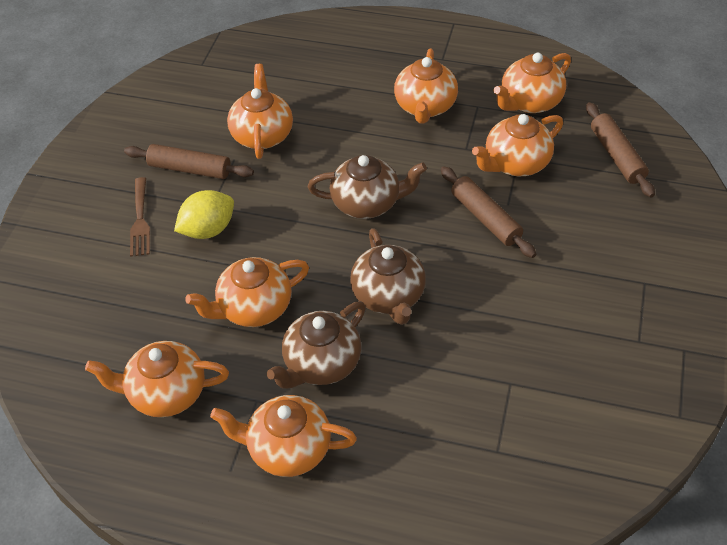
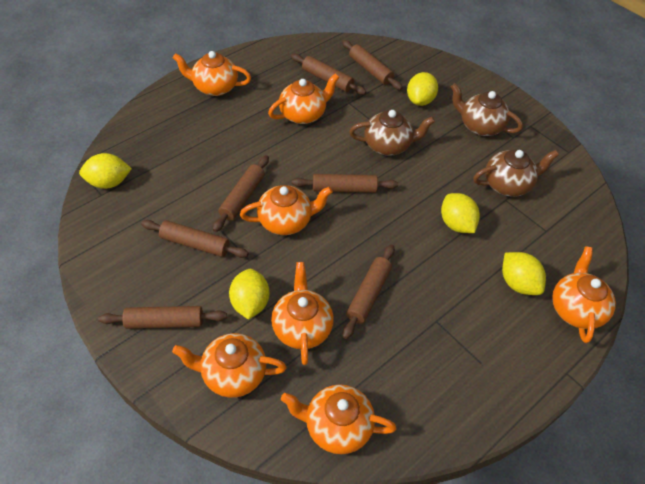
brown fork: [130,177,150,257] = 1 -> none = 0
brown rolling pin: [124,144,254,179] [441,166,536,258] [586,102,655,198] = 3 -> [98,306,227,329] [141,220,249,258] [213,155,269,232] [291,54,366,95] [292,174,398,193] [342,40,403,90] [343,245,395,339] = 7
yellow lemon: [174,190,234,239] = 1 -> [79,153,132,189] [229,269,270,320] [407,72,438,106] [441,193,480,233] [502,252,546,295] = 5

